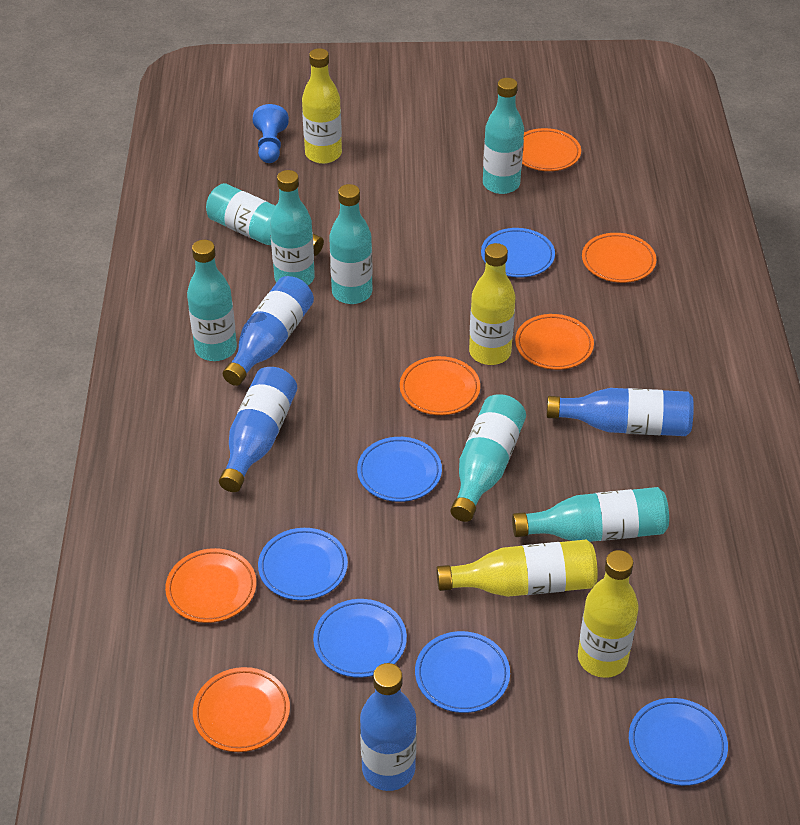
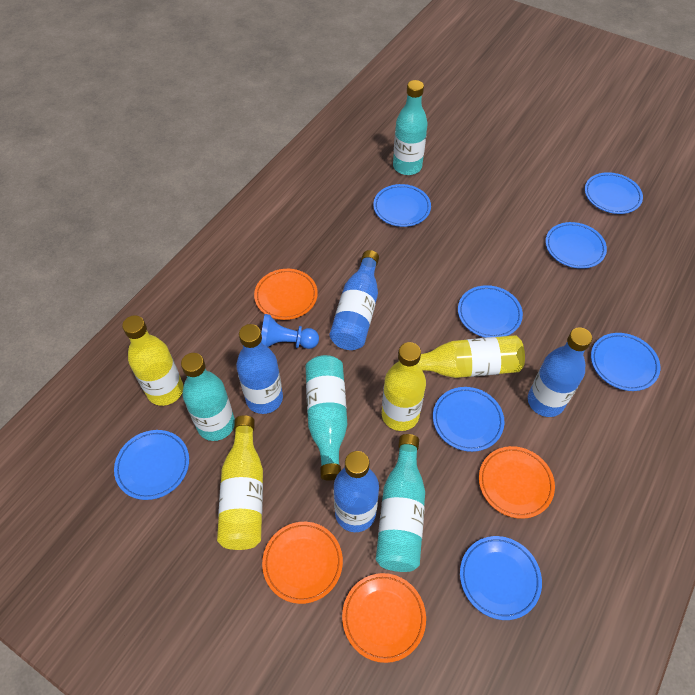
blue plate: [258,528,348,600] [313,599,407,678] [357,437,442,502] [415,631,510,713] [481,228,555,278] [629,698,728,786] = 6 -> [114,430,189,500] [373,184,431,227] [433,387,504,452] [458,285,523,338] [460,536,542,620] [545,222,607,269] [585,172,643,214] [591,333,660,391] = 8
orange plate: [165,548,256,623] [193,667,290,752] [400,356,480,415] [515,314,594,370] [522,128,581,171] [582,233,656,283] = 6 -> [254,269,318,320] [262,522,343,604] [342,573,426,663] [479,446,555,519] = 4
turquoise bottle: [187,240,237,361] [206,183,324,256] [270,170,315,285] [329,184,373,304] [450,394,526,522] [483,78,524,194] [512,487,669,542] = 7 -> [181,353,235,441] [306,355,347,481] [376,434,425,572] [393,80,428,175] = 4

